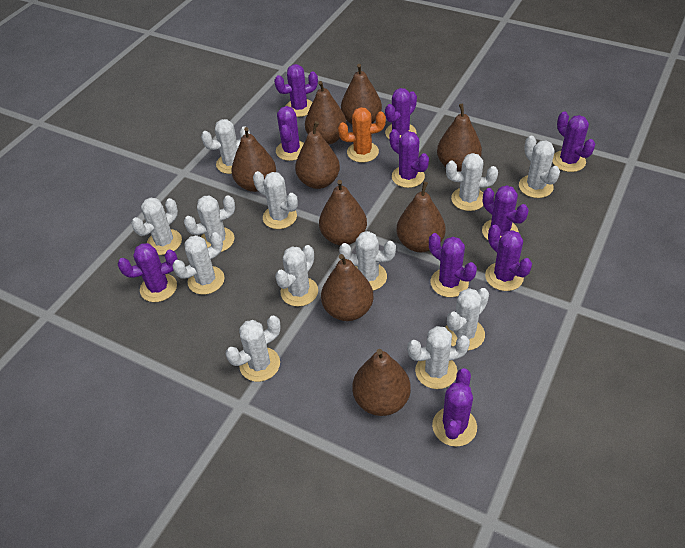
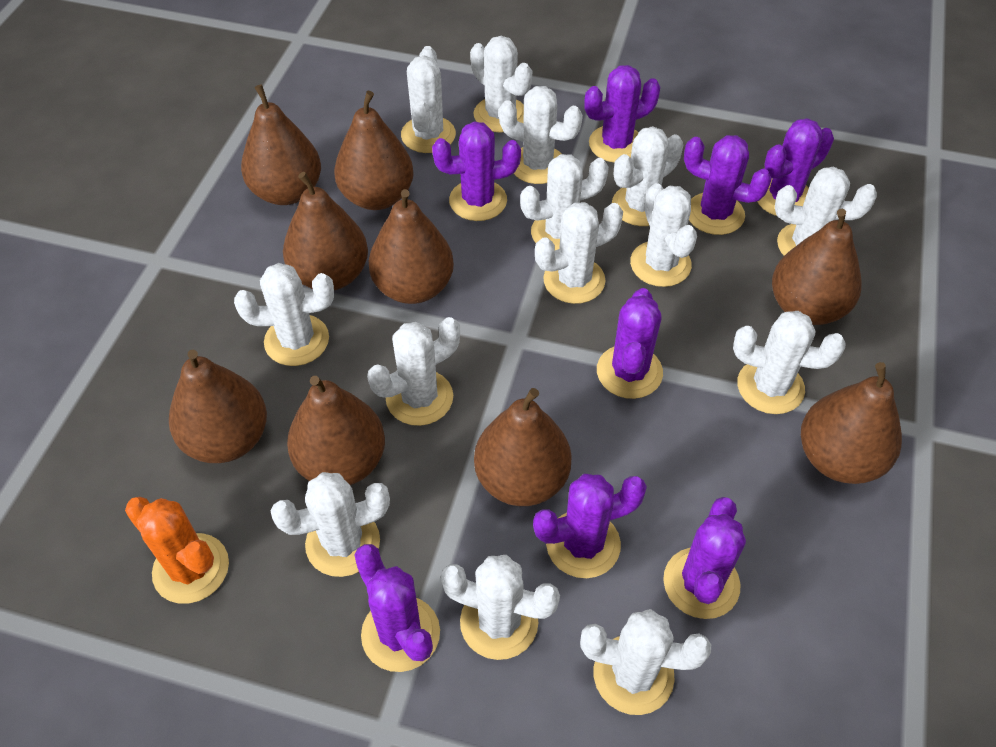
purple cactus: [118,243,178,302] [274,64,318,117] [276,106,304,161] [385,88,417,139] [389,129,429,188] [429,233,477,297] [432,368,477,447] [482,185,529,240] [485,225,532,291] [552,112,595,172] = 10 -> [354,544,440,672] [432,121,521,221] [533,474,647,578] [584,65,660,163] [597,288,663,399] [663,497,746,619] [684,135,772,235] [757,118,834,216] = 8
white cactus: [131,197,182,255] [172,232,225,295] [184,195,235,252] [201,119,250,174] [226,316,281,382] [253,171,298,229] [275,245,318,307] [339,231,396,291] [407,326,470,389] [445,288,489,350] [446,153,498,211] [519,136,560,198] = 12 -> [234,263,334,366] [271,472,390,577] [367,317,460,426] [401,46,456,153] [441,555,560,660] [470,36,532,133] [499,86,583,184] [520,154,609,250] [535,202,623,304] [580,609,711,715] [612,126,683,226] [630,183,697,287] [733,311,846,414] [775,166,877,256] = 14

